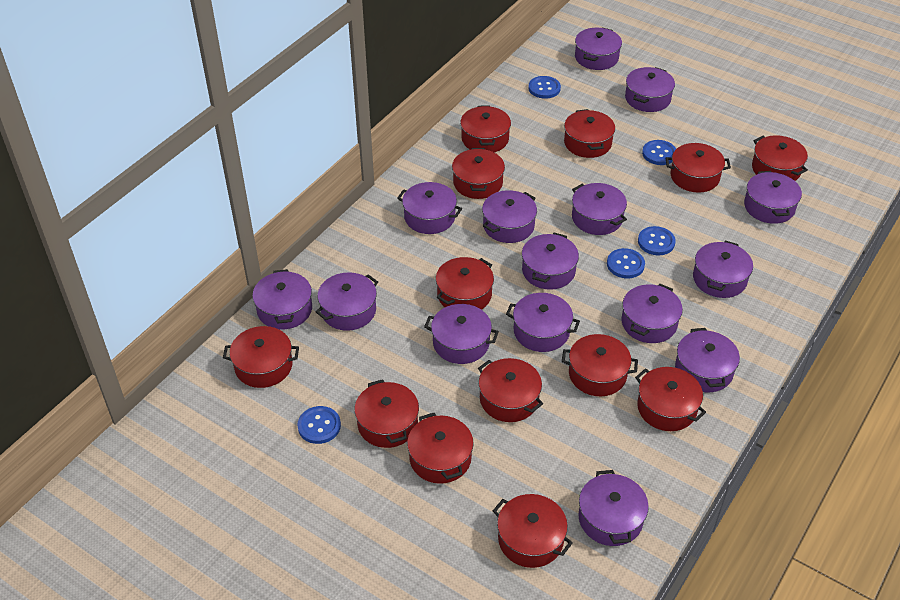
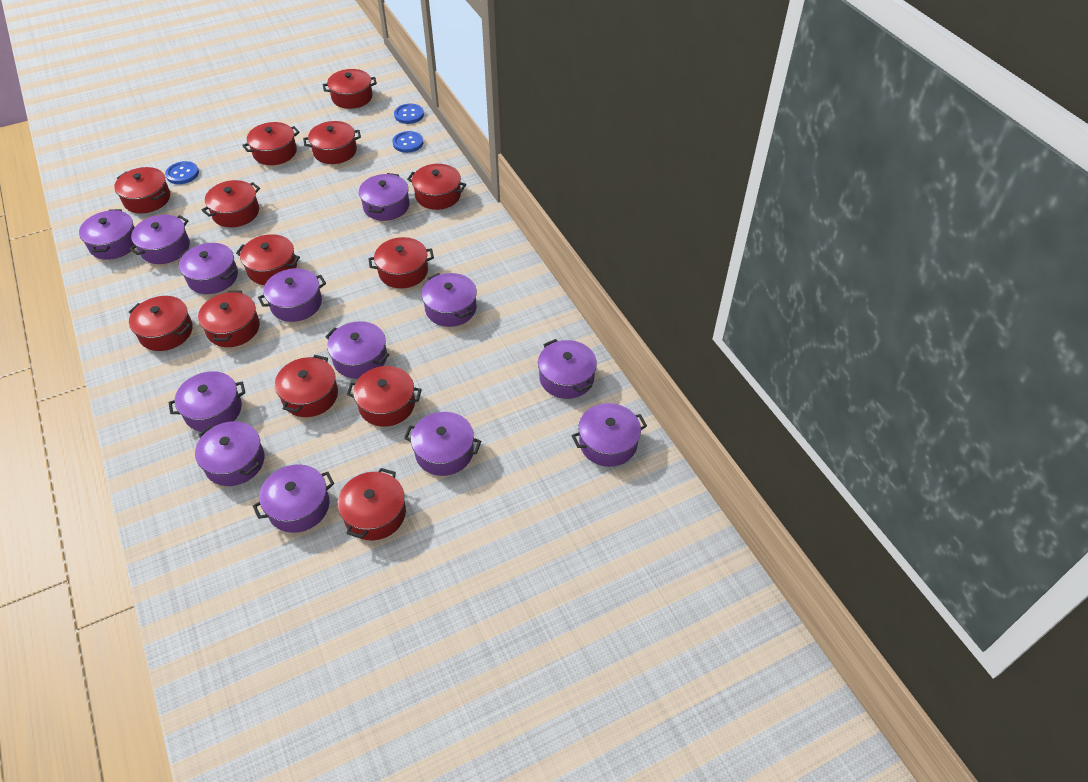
blue button: [297,406,341,444] [528,76,561,99] [607,248,645,278] [638,226,676,255] [642,140,676,165] = 5 -> [165,161,199,184] [392,131,423,153] [394,103,424,124] = 3
purple pot: [252,269,312,330] [316,272,378,331] [397,182,462,234] [424,304,499,364] [482,190,537,243] [506,293,580,352] [522,233,579,290] [572,183,627,235] [575,27,622,70] [578,470,649,546] [621,284,683,343] [625,67,675,112] [675,328,740,392] [693,241,753,298] [744,171,802,224] = 15 -> [79,209,135,260] [129,215,190,264] [168,371,245,432] [179,243,238,294] [195,421,265,486] [253,464,334,533] [258,268,326,322] [325,321,389,379] [359,173,409,221] [404,412,481,476] [421,273,477,327] [538,339,597,399] [572,403,647,467] = 13

